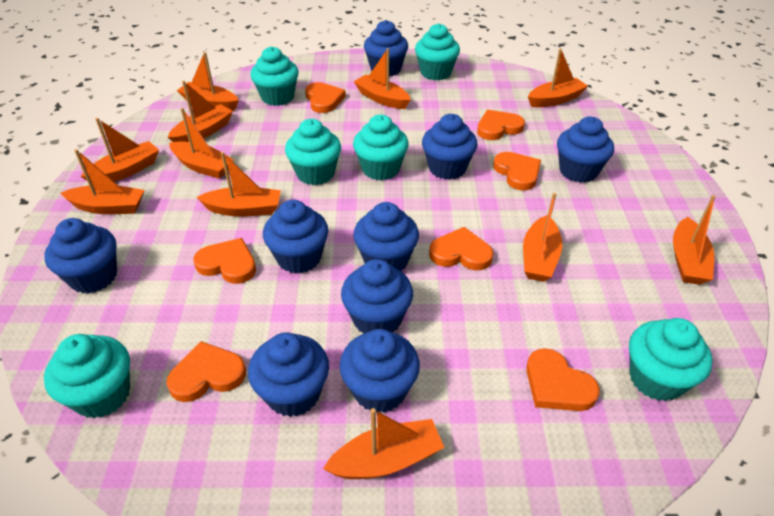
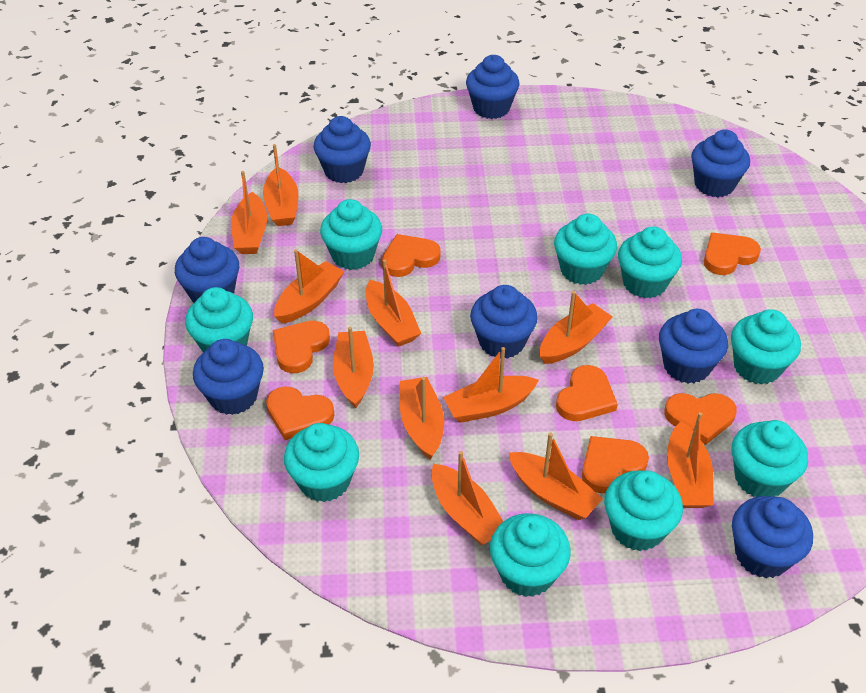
blue cupcake: [44,218,117,294] [248,332,329,417] [263,200,329,274] [340,329,420,413] [341,259,413,334] [353,202,419,272] [364,20,408,76] [422,114,478,180] [557,117,614,183] = 9 -> [175,237,239,303] [193,339,264,415] [314,116,371,183] [466,55,519,119] [470,285,538,359] [659,309,728,383] [691,129,750,197] [732,496,813,578] = 8
turquoise cupcake: [44,334,130,418] [250,46,299,106] [285,119,341,185] [353,114,409,181] [415,23,460,80] [629,318,713,401] = 6 -> [185,287,253,353] [284,423,359,502] [320,199,382,270] [490,513,571,597] [554,214,617,285] [604,470,683,551] [618,226,682,298] [731,309,801,384] [732,420,808,497] = 9

